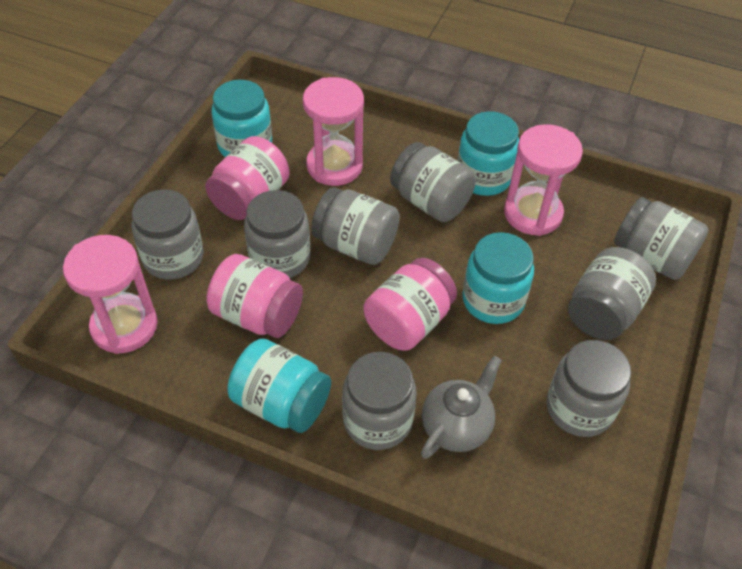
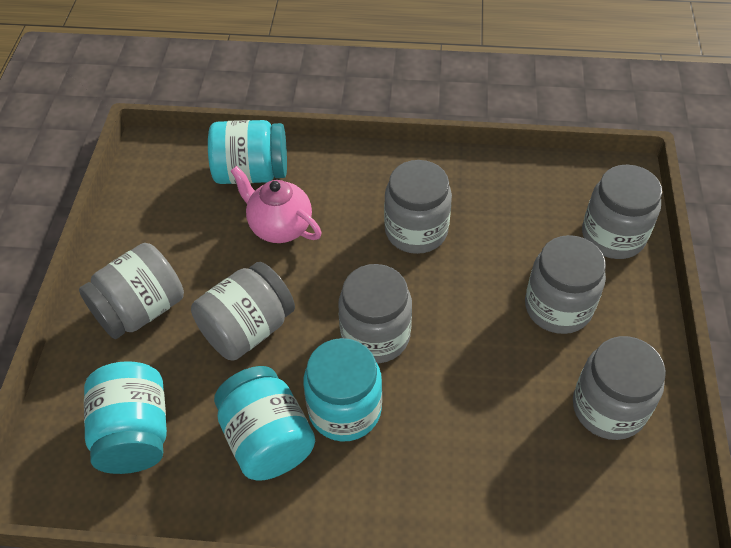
grey jar: [131,190,204,280] [244,190,310,278] [311,187,400,265] [342,352,417,450] [390,142,476,222] [547,340,631,437] [568,247,656,340] [614,197,708,280] = 8 -> [79,243,184,339] [191,262,295,361] [338,264,412,363] [384,160,452,254] [525,235,606,334] [573,336,666,440] [582,165,662,259] = 7
grey teapot: [421,356,502,459] = 1 -> none = 0
pink hourglass: [63,235,158,354] [303,77,364,186] [504,124,583,236] = 3 -> none = 0
pink jar: [205,136,290,220] [207,254,303,338] [364,258,457,351] = 3 -> none = 0
pink teapot: none = 0 -> [231,166,322,243] = 1

